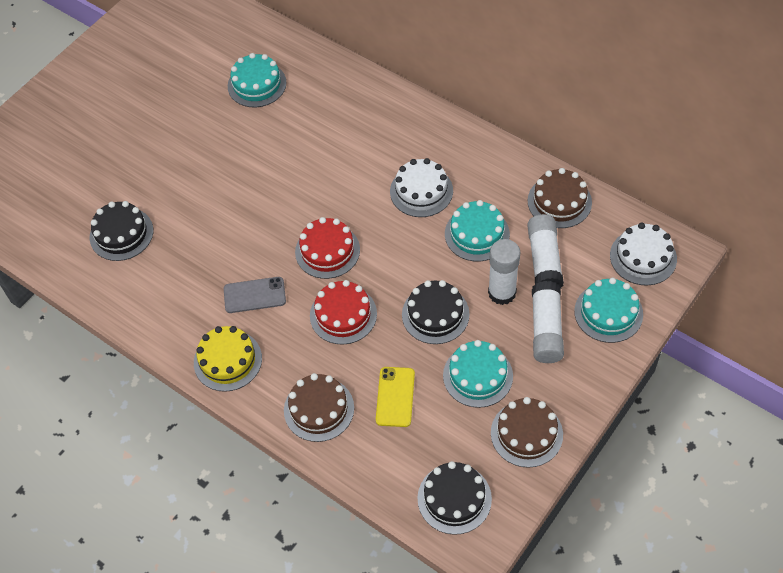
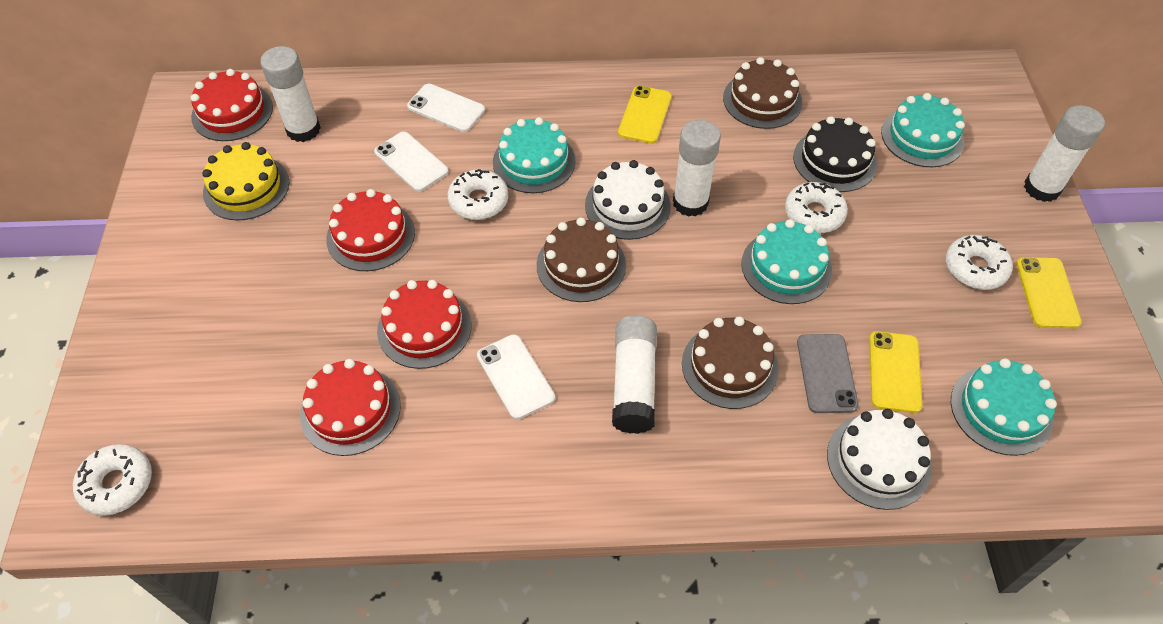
black cake: [90,201,153,261] [402,280,470,344] [417,461,492,535] = 3 -> [793,116,877,192] = 1
red cake: [295,217,360,279] [310,280,377,345] = 2 -> [191,69,273,141] [300,359,401,456] [326,189,415,271] [377,280,472,369] = 4
white donut: none = 0 -> [73,444,152,516] [448,169,508,220] [785,182,848,233] [946,235,1013,290] = 4
white glue stick: [488,239,520,305] [527,214,564,289] [532,281,564,363] = 3 -> [260,46,321,142] [612,315,657,434] [673,120,721,217] [1024,105,1105,202] = 4
white phone: none = 0 -> [374,132,449,192] [407,84,485,132] [477,334,555,420] = 3
yellow phone: [376,367,415,427] = 1 -> [618,86,672,144] [869,331,923,413] [1016,257,1082,328] = 3

